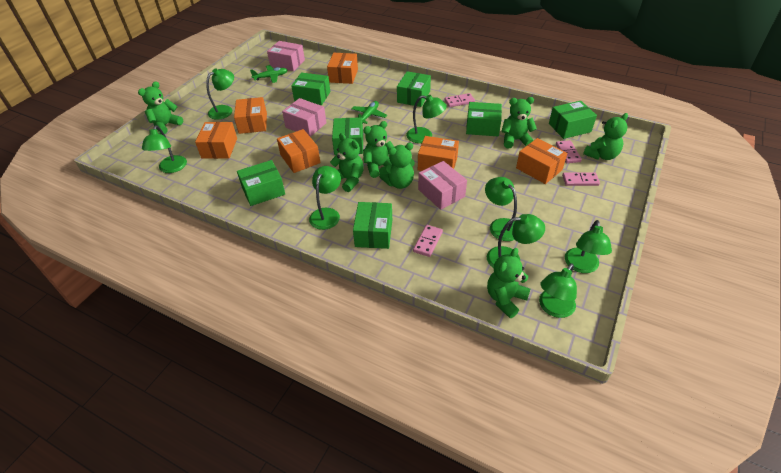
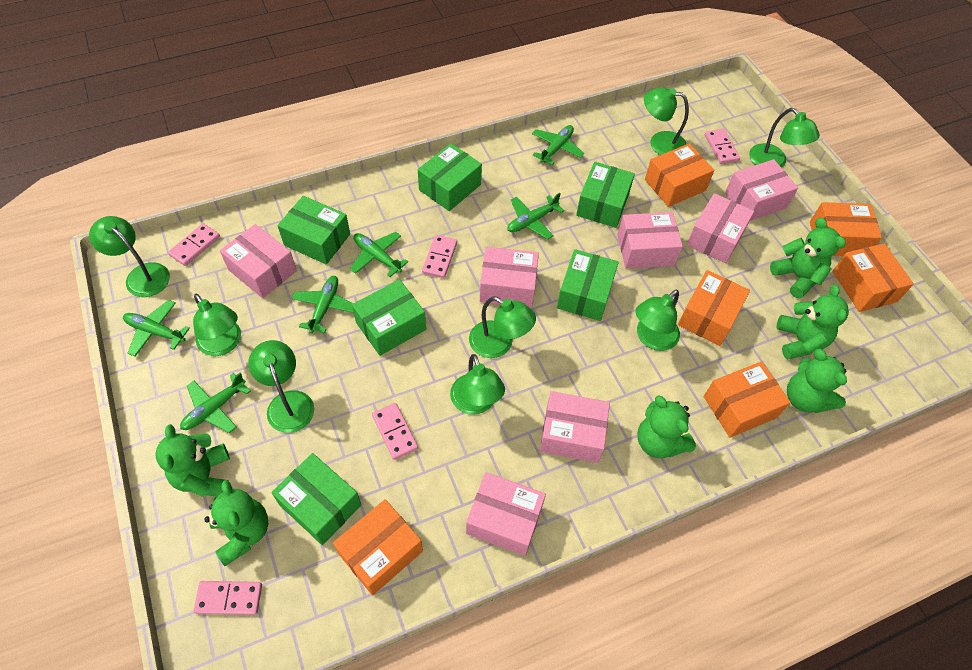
green box: [237,160,285,206] [291,73,330,105] [332,117,363,155] [353,202,392,249] [397,71,431,107] [466,102,502,136] [549,101,597,139] = 7 -> [271,453,361,545] [278,196,350,264] [352,279,426,356] [418,143,482,211] [557,249,619,321] [576,162,635,228] = 6
green plane: [250,65,287,83] [351,101,387,124] = 2 -> [123,300,190,357] [180,373,251,433] [291,276,354,333] [350,232,408,277] [508,193,564,240] [532,125,584,165] = 6
green teddy bear: [138,81,183,134] [330,133,364,192] [363,121,394,178] [379,143,415,189] [487,248,530,318] [502,97,537,149] [583,113,628,160] = 7 -> [155,424,230,497] [204,480,268,566] [637,395,696,458] [770,218,846,298] [777,285,849,359] [787,349,847,413] = 6
pink box: [267,41,305,71] [282,98,326,137] [418,161,467,210] = 3 -> [220,224,297,298] [466,472,546,556] [480,247,539,308] [540,391,610,463] [617,212,683,269] [687,193,754,263] [725,159,798,221] = 7
pink domino: [413,225,443,257] [444,93,475,107] [556,140,582,163] [562,172,600,186] = 4 -> [168,223,220,266] [194,581,262,615] [372,403,418,460] [422,235,457,278] [705,129,740,164] = 5

